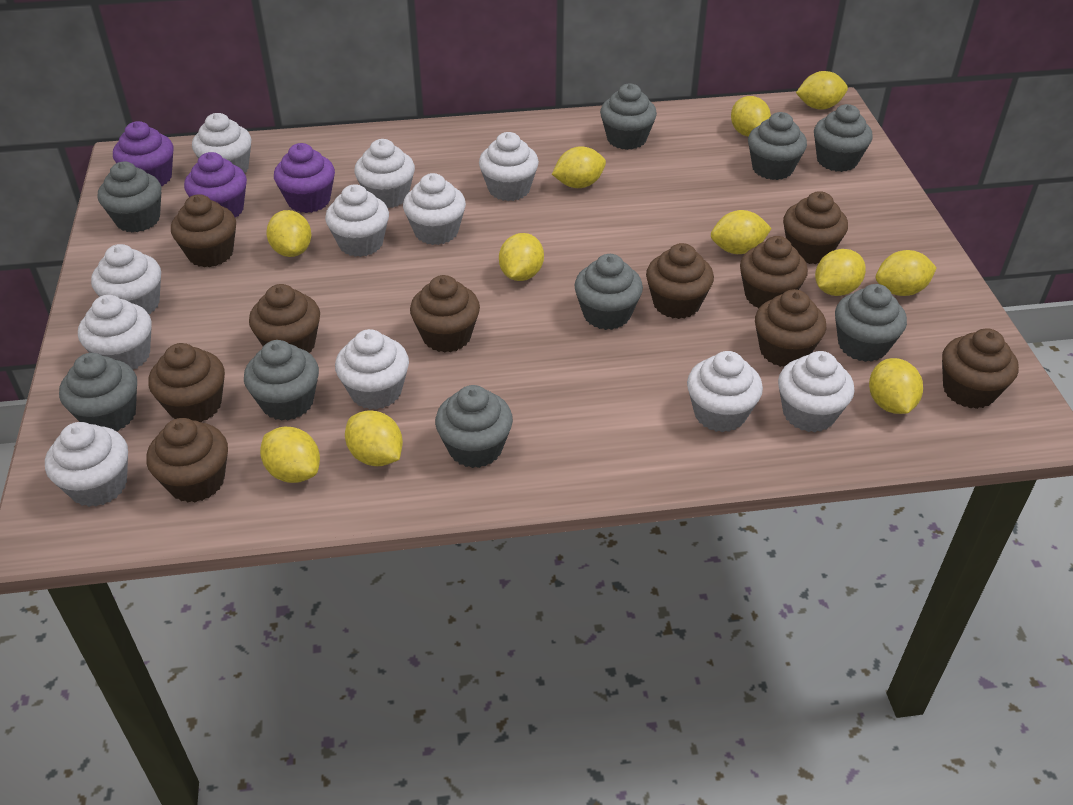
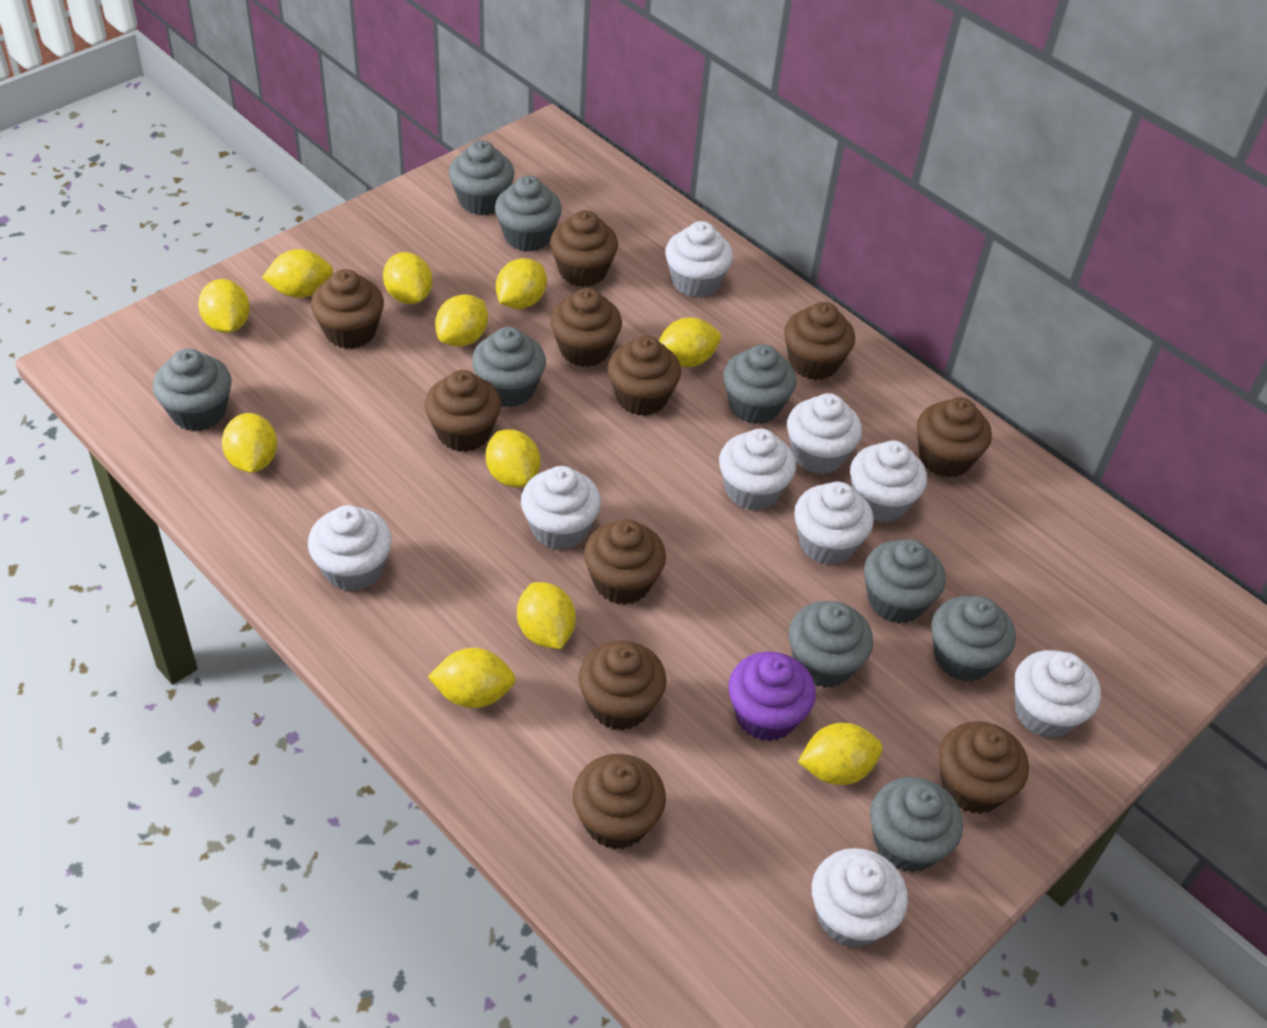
brown cupcake: [146,418,228,502] [148,343,225,422] [171,194,236,267] [249,284,320,353] [410,275,480,353] [646,243,714,319] [740,236,808,309] [755,289,826,367] [783,191,848,264] [942,328,1019,409] = 10 -> [311,269,384,349] [425,370,501,452] [550,210,618,287] [550,288,622,367] [573,754,666,849] [578,640,666,730] [584,519,666,605] [608,336,681,416] [784,302,855,380] [917,397,992,478] [939,721,1029,814] = 11
purple cupcake: [113,121,174,186] [184,152,247,217] [274,143,335,213] = 3 -> [728,652,816,741] = 1
white cupcake: [45,422,128,507] [78,295,152,370] [91,244,161,314] [192,113,252,174] [325,184,389,257] [335,329,409,410] [354,139,415,208] [403,173,466,245] [479,132,539,201] [687,351,763,432] [778,351,854,432] = 11 -> [308,505,392,591] [521,466,601,550] [665,221,733,298] [719,429,796,511] [787,393,862,474] [794,482,874,565] [812,848,908,948] [850,441,927,522] [1014,650,1101,738] = 9

